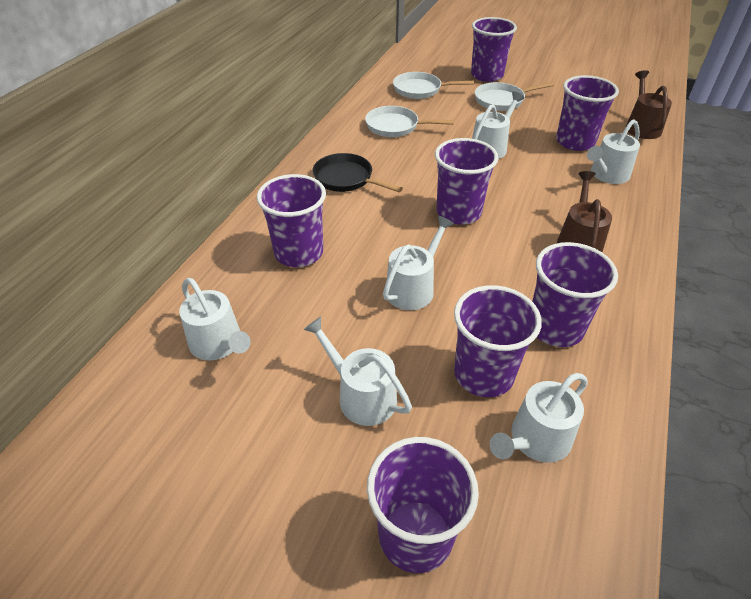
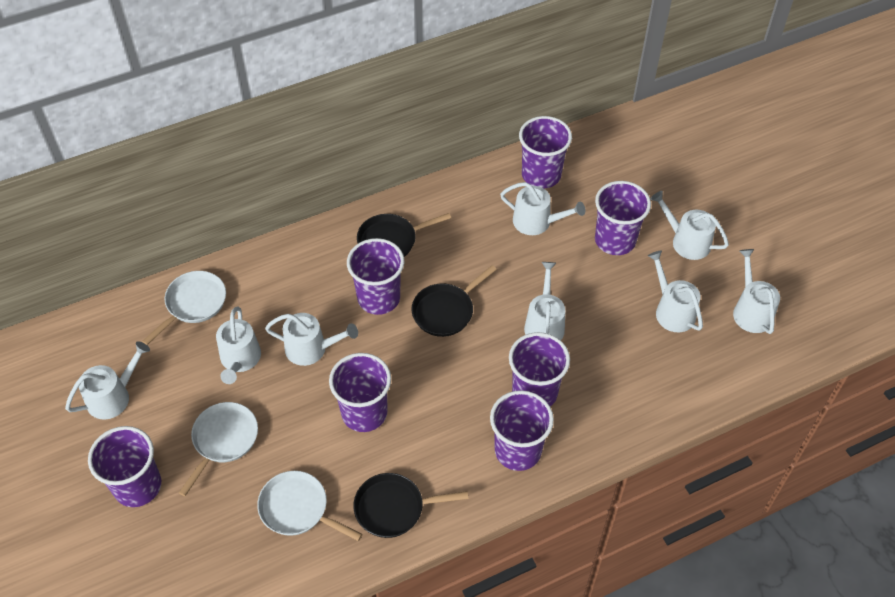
black pan: [312,153,403,192] = 1 -> [353,473,468,538] [357,213,451,257] [411,265,497,337] = 3
brown watering can: [557,171,612,252] [626,70,672,139] = 2 -> none = 0
white watering can: [179,278,251,361] [303,317,412,426] [383,216,454,310] [472,91,524,159] [490,373,588,463] [587,119,640,184] = 6 -> [65,341,150,420] [216,306,261,384] [265,313,358,366] [500,182,585,235] [524,262,566,340] [648,251,703,332] [651,191,729,260] [733,249,780,334] = 8

